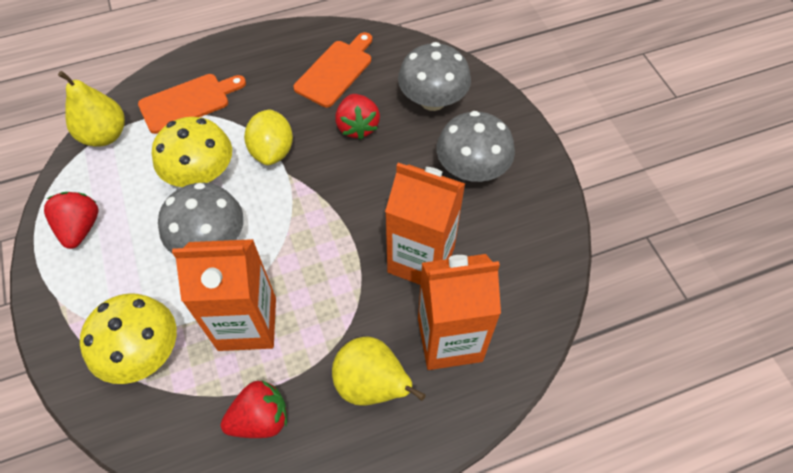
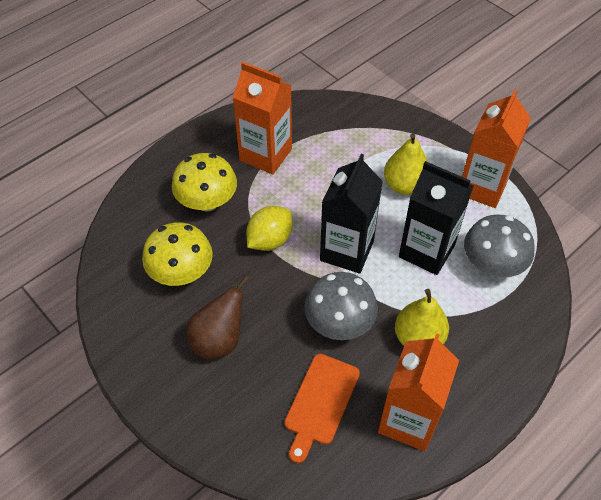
black carton: none = 0 -> [320,154,383,274] [399,161,473,275] = 2
brown pear: none = 0 -> [186,275,250,360] = 1
grey mushroom: [158,183,244,254] [398,42,471,111] [437,111,515,182] = 3 -> [304,272,378,340] [464,215,535,277] = 2
orange cutting board: [138,74,246,134] [293,32,372,107] = 2 -> [285,354,360,463] = 1
red strawberry: [44,192,98,249] [221,380,287,438] [335,94,380,140] = 3 -> none = 0

